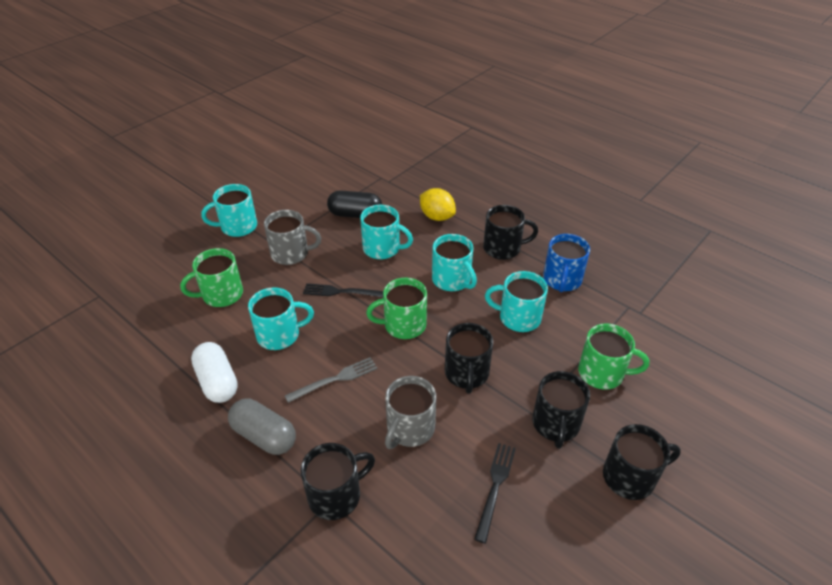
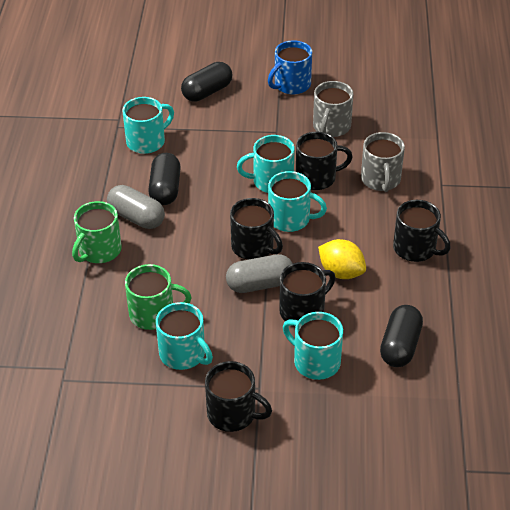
black capsule: [327,190,382,218] = 1 -> [148,153,181,205] [181,62,233,102] [380,305,423,367] = 3
black fork: [303,283,383,297] [474,443,516,543] = 2 -> none = 0
green mug: [180,248,243,307] [366,278,427,339] [578,323,649,390] = 3 -> [72,201,122,263] [125,264,191,330] = 2
grey capsule: [228,399,296,455] = 1 -> [107,185,165,229] [226,254,293,293] = 2
grey fork: [285,357,378,403] = 1 -> none = 0
white capsule: [191,342,238,403] = 1 -> none = 0

